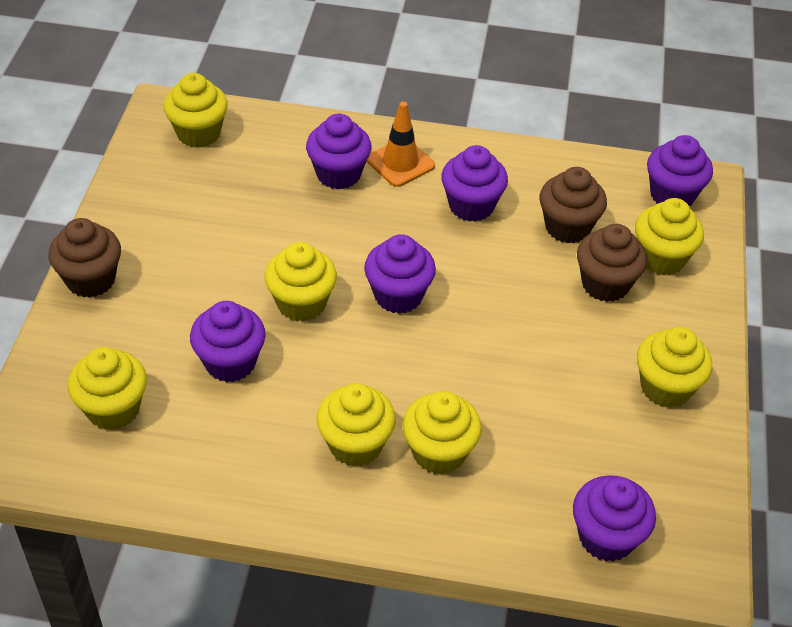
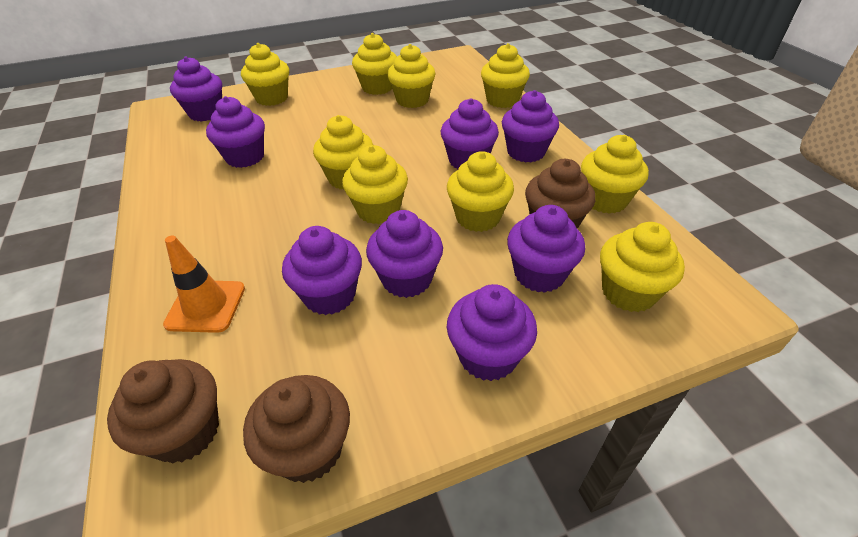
purple cupcake: [190,301,266,382] [306,114,372,189] [364,234,436,314] [441,145,508,222] [573,475,656,562] [647,135,713,206] = 6 -> [170,57,222,122] [206,96,265,168] [282,226,362,315] [366,210,443,298] [441,98,499,170] [447,284,537,381] [502,90,559,162] [507,205,585,293] = 8
yellow cupcake: [68,347,147,430] [164,73,228,148] [265,242,337,322] [317,383,396,467] [402,391,482,475] [635,198,704,275] [637,327,712,408] = 7 -> [241,43,289,106] [313,115,373,189] [342,145,408,224] [352,33,397,95] [387,44,436,108] [447,151,514,232] [481,43,530,108] [581,135,649,214] [600,222,685,312] = 9

